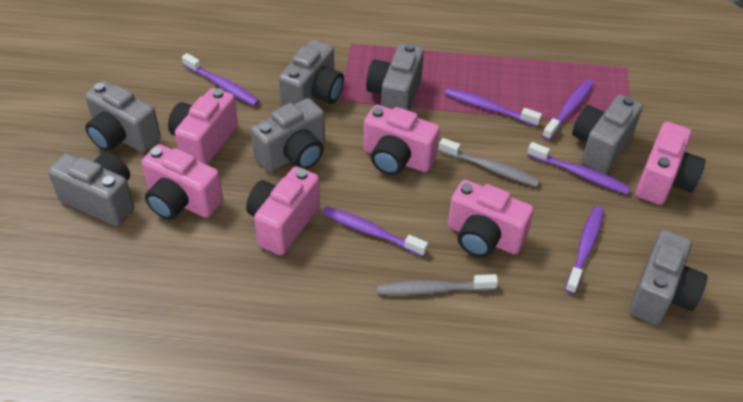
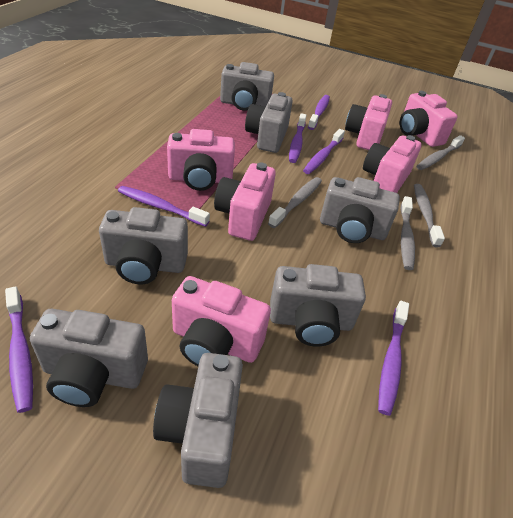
grey toothbrush: [377,274,498,295] [439,138,540,187] = 2 -> [268,177,322,228] [400,196,415,270] [414,184,445,248] [417,135,465,170] = 4

